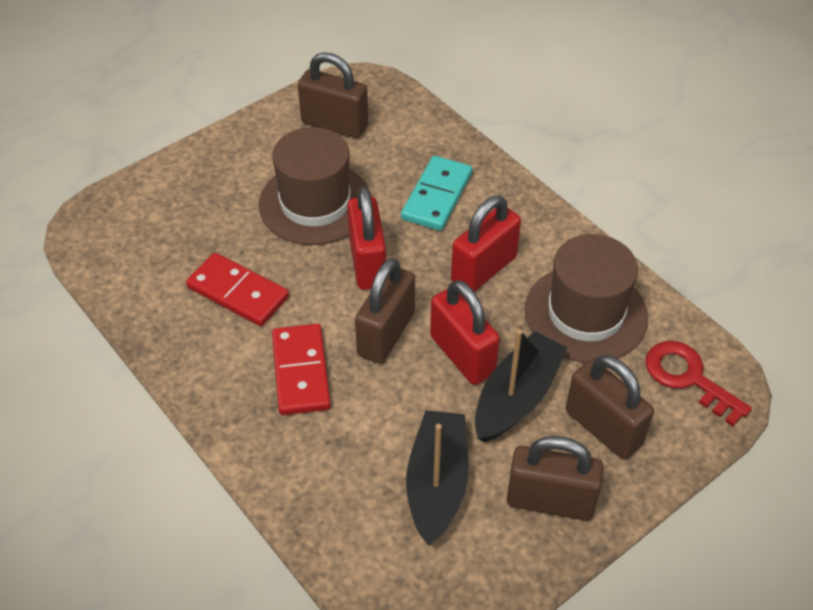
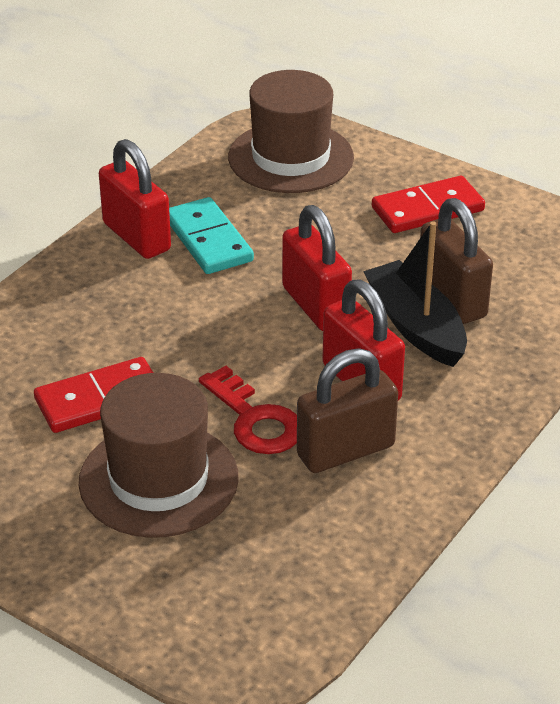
black boat: [406,410,469,546] [475,330,568,442] = 2 -> [363,222,467,367] = 1
brown padlock: [298,52,368,138] [355,258,415,364] [507,436,604,521] [566,355,654,459] = 4 -> [297,349,398,473] [420,198,493,324] = 2

